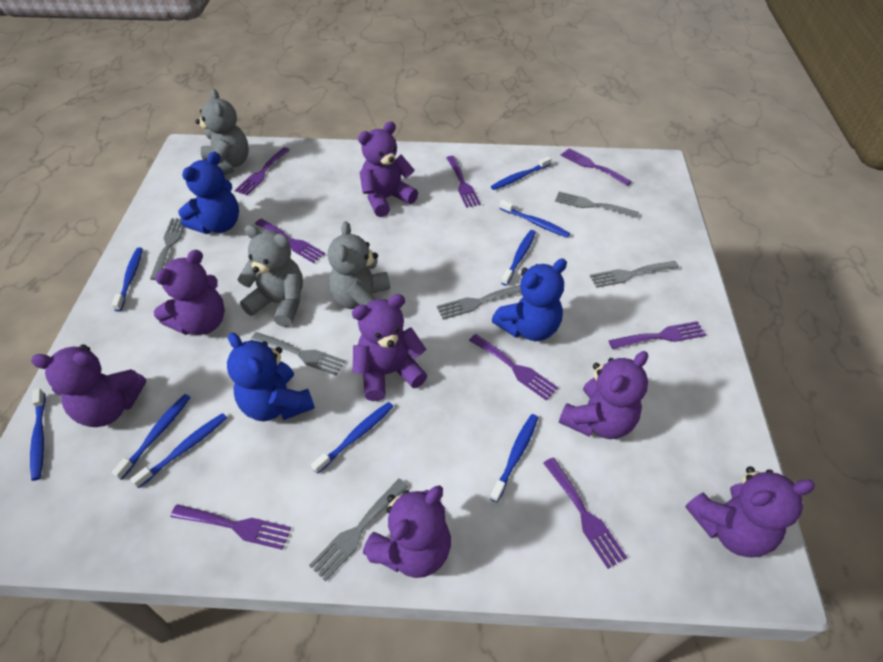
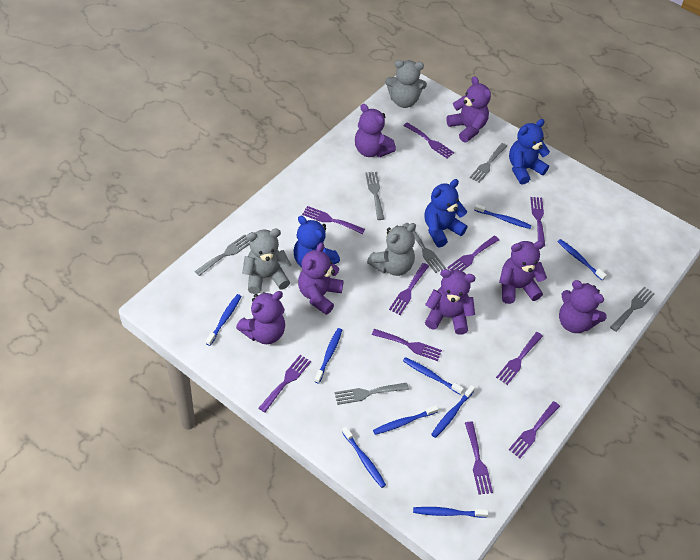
purple fork: [170,504,291,550] [235,147,290,195] [255,219,325,263] [447,156,481,208] [469,334,558,401] [543,457,627,569] [561,148,632,186] [609,321,706,349] = 8 -> [259,355,311,413] [302,206,365,234] [372,329,442,361] [389,263,429,315] [403,122,454,158] [447,236,499,271] [465,422,493,495] [496,332,543,385] [509,401,560,458] [530,197,545,247] = 10

